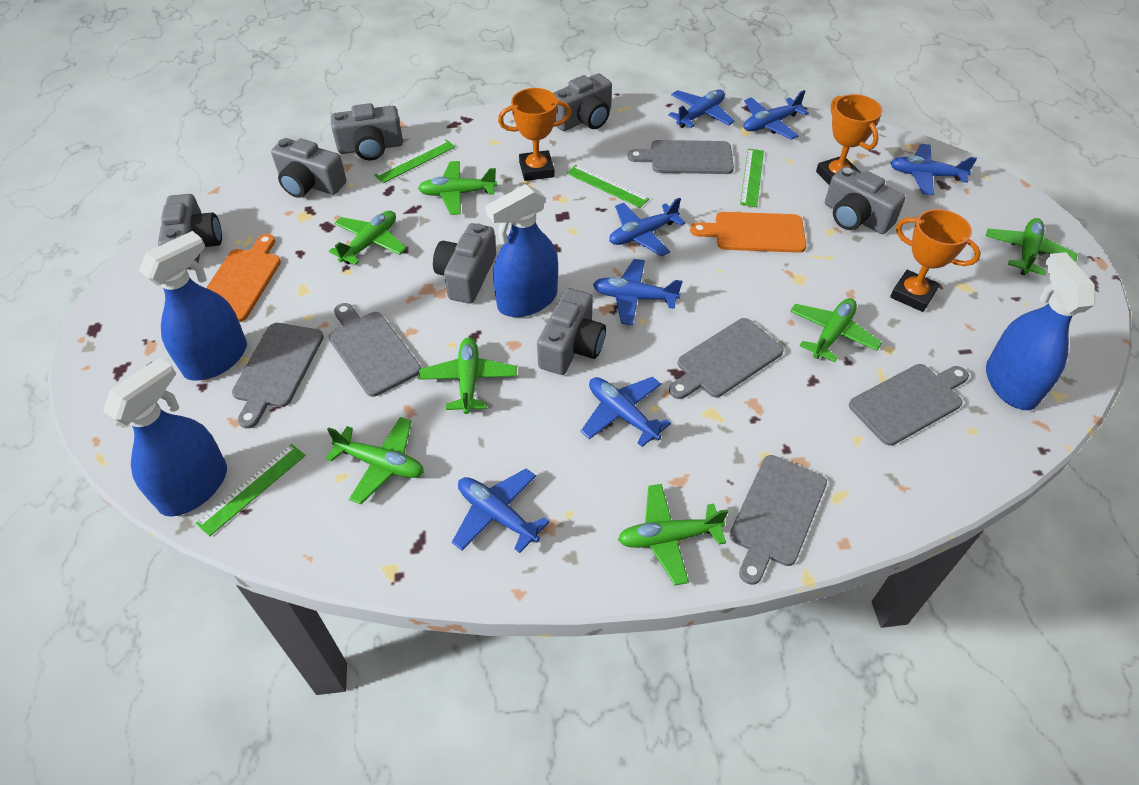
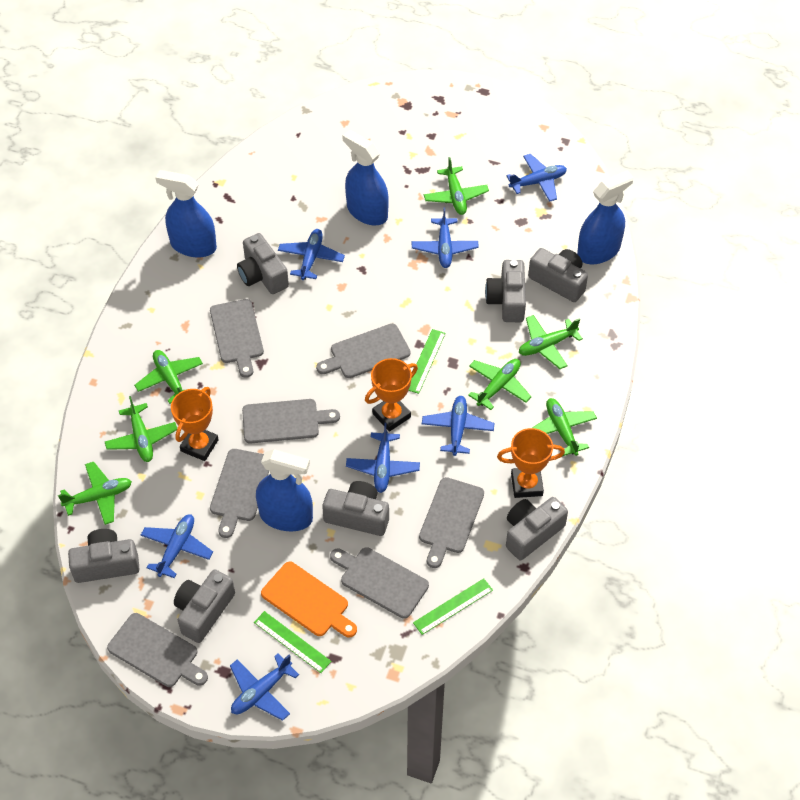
green ruler: [195,444,306,537] [374,139,455,183] [566,165,649,208] [740,149,764,207] = 4 -> [254,611,331,673] [408,329,446,394] [413,578,493,635] = 3
grey cutting board: [232,323,324,428] [328,303,421,397] [628,140,734,174] [669,318,784,399] [729,455,827,585] [849,364,969,446] = 6 -> [107,613,208,687] [210,299,264,378] [210,449,270,538] [242,399,340,444] [316,324,411,378] [330,547,429,619] [419,477,484,568] = 7
orange cutting board: [206,234,281,322] [690,212,806,253] = 2 -> [261,562,357,638] = 1

